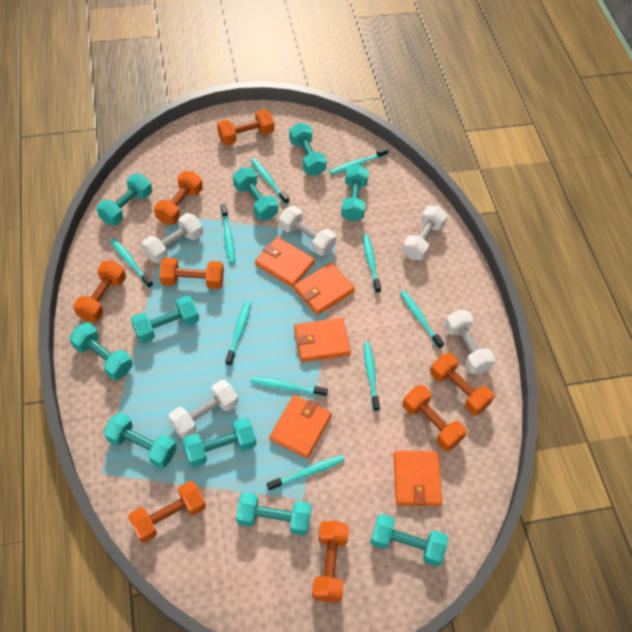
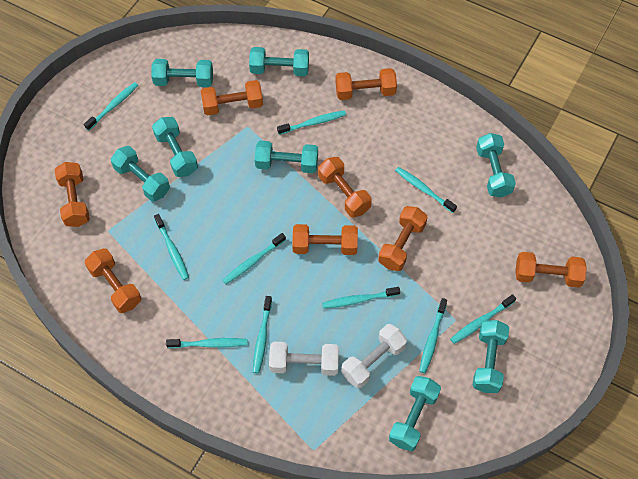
orange wallet: [255,237,315,288] [269,395,332,458] [294,263,355,315] [294,318,351,362] [394,450,442,506] = 5 -> none = 0
turquoise dumbbell: [69,322,133,380] [97,174,152,226] [103,413,177,468] [131,296,199,343] [183,418,256,467] [233,167,278,220] [236,492,312,536] [289,123,327,176] [341,164,369,221] [370,514,448,566] = 10 -> [111,146,170,201] [151,59,213,87] [152,117,198,177] [249,47,309,76] [255,140,318,173] [389,376,441,451] [472,320,509,393] [476,133,516,198] = 8
white dumbbell: [142,213,203,263] [168,380,238,439] [279,206,336,256] [402,206,448,260] [445,310,495,374] = 5 -> [269,342,339,376] [341,324,407,388] = 2

